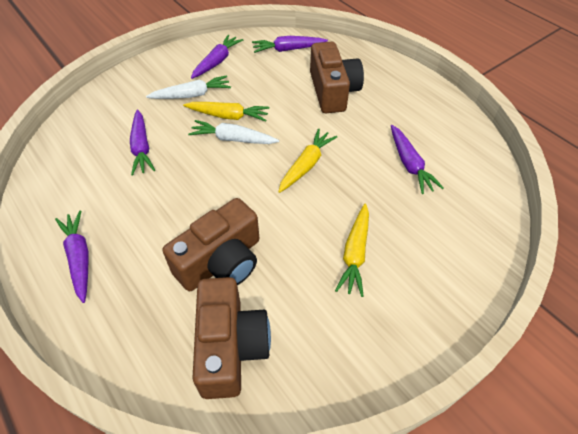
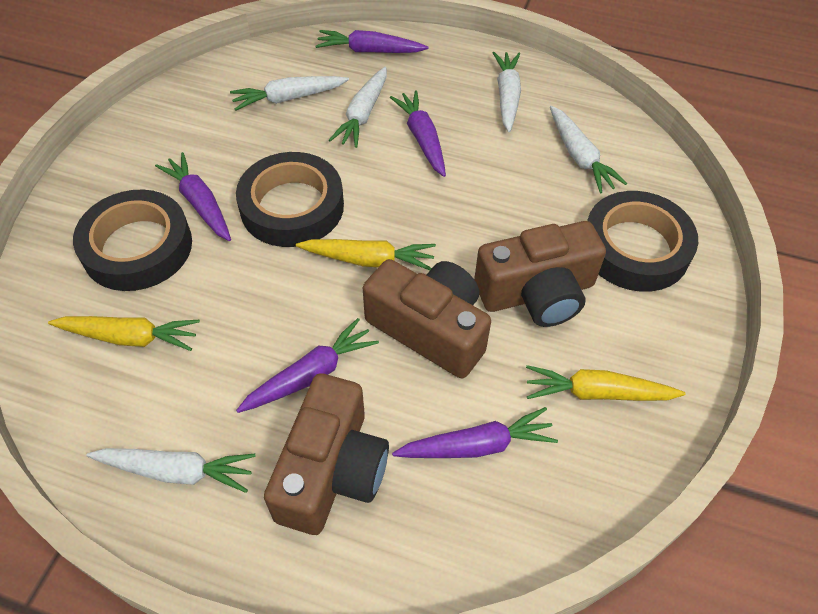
black tape: none = 0 -> [73,190,192,291] [236,152,344,247] [587,191,698,292] = 3
white carrot: [146,75,231,99] [188,120,279,144] = 2 -> [87,448,256,493] [230,76,349,111] [329,67,387,148] [493,52,521,132] [550,106,627,193] = 5

